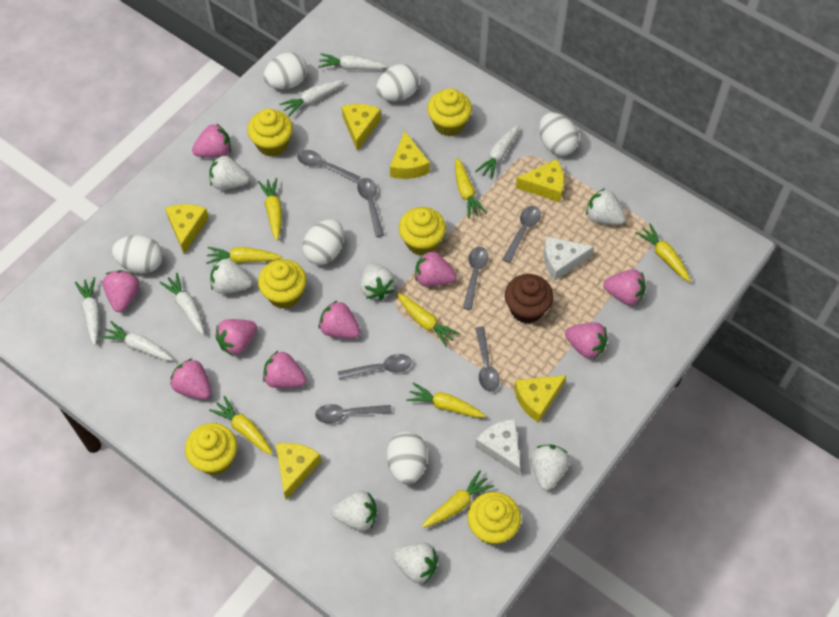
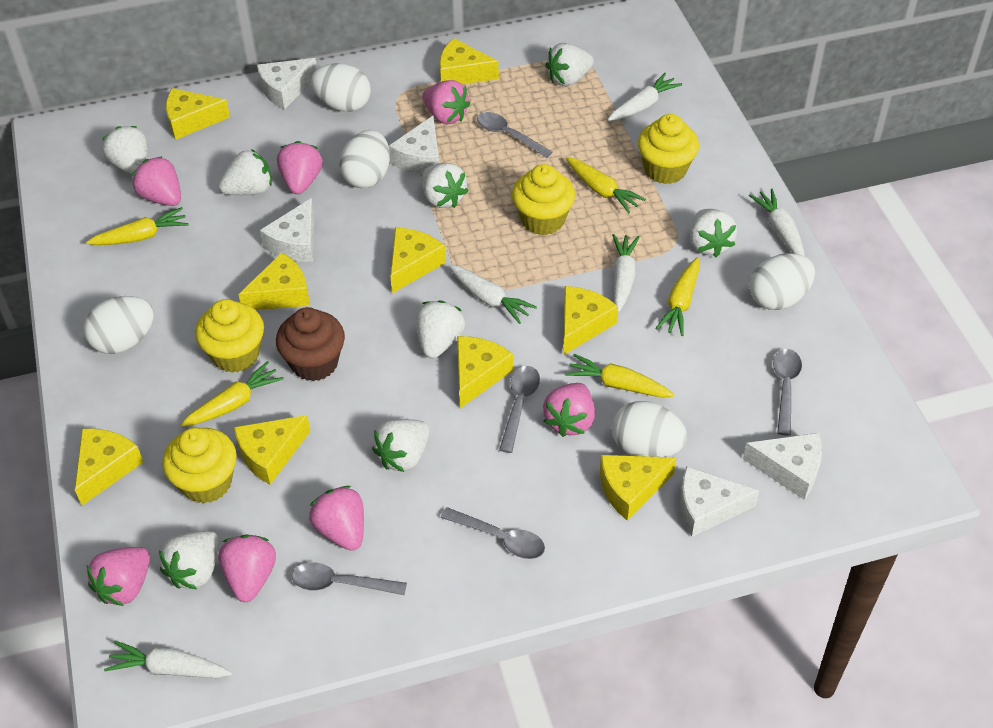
grey spoon: [297,150,360,183] [315,404,392,423] [338,354,412,380] [357,178,384,237] [463,247,489,310] [475,326,500,392] [502,206,541,263] = 7 -> [292,562,407,595] [441,507,545,559] [477,112,552,158] [499,366,540,453] [773,349,802,436] = 5
pink strawberry: [103,270,140,312] [170,358,211,399] [192,123,231,158] [215,319,257,356] [263,350,307,388] [319,301,361,338] [415,250,456,286] [565,322,608,359] [603,269,646,305] = 9 -> [87,547,150,606] [132,156,181,206] [218,535,276,602] [277,141,323,194] [309,486,364,551] [422,80,471,124] [543,383,595,437] = 7
white carrot: [75,277,100,346] [100,321,173,361] [159,273,204,335] [279,80,344,117] [318,53,387,70] [475,125,519,180] = 6 -> [104,641,232,678] [449,265,537,324] [607,73,682,121] [612,234,639,312] [749,188,805,256] = 5
white cheese: [475,419,520,475] [544,236,594,281] = 2 -> [257,58,317,109] [260,198,314,262] [389,116,439,174] [680,466,759,537] [743,433,822,500] = 5
white egg: [112,235,163,273] [263,52,307,89] [302,219,344,265] [376,64,419,101] [387,431,428,485] [539,112,579,156] = 6 -> [84,296,154,354] [311,63,371,112] [339,130,390,188] [611,401,687,457] [749,253,815,310] = 5
white strawberry: [209,155,250,190] [210,258,253,294] [331,491,377,531] [360,262,395,300] [392,543,438,584] [531,445,570,491] [586,188,626,225] = 7 -> [102,126,148,174] [159,531,219,589] [219,149,272,195] [372,419,429,472] [416,300,465,359] [422,163,468,208] [545,43,594,86] [690,209,737,257] = 8
yellow carrot: [206,247,282,264] [209,396,273,455] [258,178,282,241] [397,293,460,347] [406,382,486,418] [422,470,494,528] [455,158,487,218] [635,223,691,282] = 8 -> [86,207,189,245] [181,361,283,427] [565,354,675,398] [566,157,646,213] [655,258,700,336] = 5
yellow cheese: [165,204,209,254] [276,443,321,500] [342,104,381,151] [390,131,430,179] [514,375,566,423] [516,159,564,202] = 6 -> [75,429,143,505] [166,88,230,140] [234,415,310,485] [238,252,310,310] [390,228,446,293] [440,38,499,84] [457,336,513,408] [563,286,618,355] [600,455,677,521] = 9
yellow cupcake: [185,423,237,475] [247,109,293,157] [258,259,307,309] [399,207,446,256] [427,88,472,136] [467,492,521,545] = 6 -> [162,428,237,504] [195,299,264,373] [512,164,575,235] [638,114,699,184] = 4

